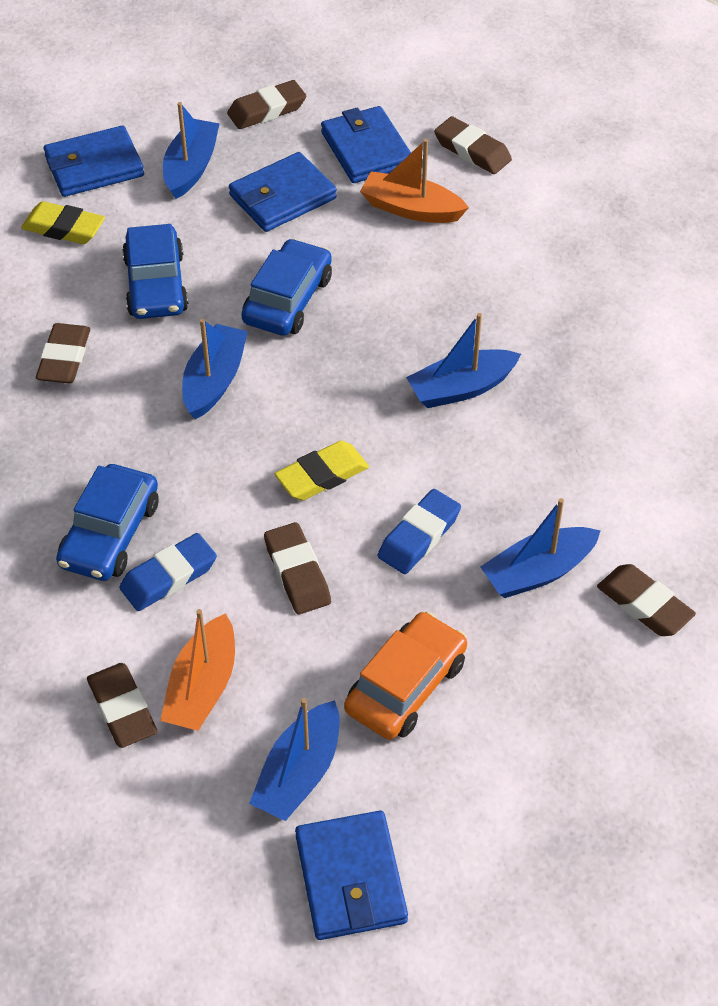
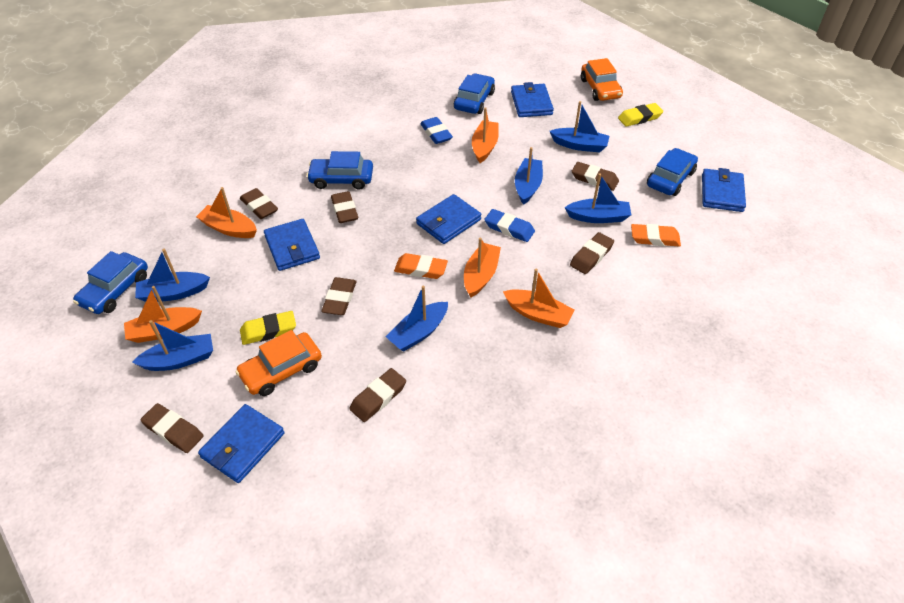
blue boat: [163,102,220,199] [182,319,248,419] [249,698,340,821] [406,313,521,408] [480,498,601,598] = 5 -> [132,320,213,371] [135,249,210,302] [386,286,448,352] [515,147,543,205] [550,101,609,152] [564,173,631,223] = 6
blue car: [56,464,159,581] [122,224,188,319] [241,238,332,336] = 3 -> [73,251,148,314] [306,151,373,190] [454,73,495,114] [647,148,698,196] = 4
blue wallet: [44,125,144,197] [229,152,337,232] [295,811,408,940] [321,106,411,183] = 4 -> [198,404,285,483] [264,219,320,271] [416,194,481,244] [511,82,554,117] [702,168,746,212] = 5
brown eraser: [36,323,90,383] [87,663,157,748] [227,80,306,129] [264,522,331,614] [434,116,512,174] [597,564,696,636] = 6 -> [140,403,204,453] [240,188,278,219] [321,277,357,315] [331,191,358,223] [349,368,406,422] [570,232,614,274] [572,162,619,191] = 7
orange boat: [160,609,235,731] [360,139,469,223] = 2 -> [124,286,202,343] [196,187,257,238] [464,238,501,297] [472,107,499,163] [503,269,575,328] = 5
orange car: [344,612,467,740] = 1 -> [235,330,322,396] [581,58,623,101] = 2
orange eraser: none = 0 -> [394,253,448,279] [631,224,681,247] = 2

